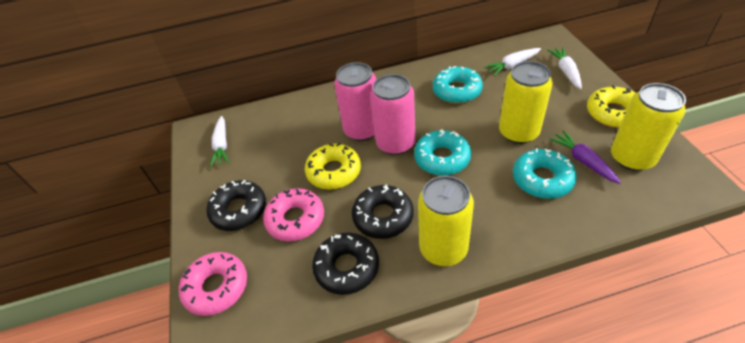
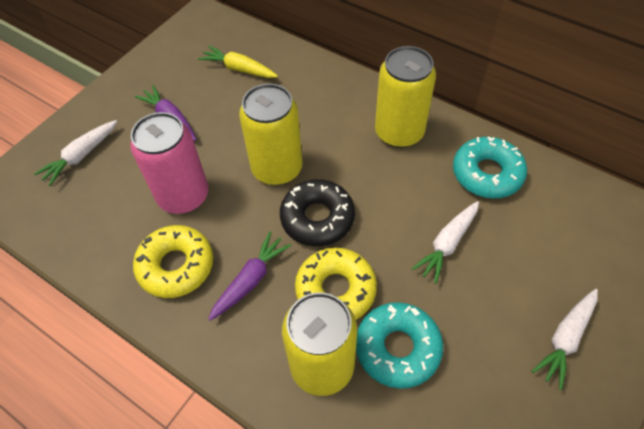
black donut: [206,180,266,231] [312,233,379,295] [352,184,414,239] = 3 -> [280,179,355,246] = 1
pink can: [334,62,376,141] [370,74,415,155] = 2 -> [130,112,209,214] = 1
pink donut: [179,252,247,316] [263,188,324,241] = 2 -> none = 0
purple carrot: [549,130,621,184] = 1 -> [135,85,196,141] [208,232,291,321] = 2
turquoise donut: [414,129,471,176] [433,66,483,104] [513,148,577,199] = 3 -> [356,302,443,389] [453,136,527,198] = 2
yellow carrot: none = 0 -> [198,46,278,78] = 1

